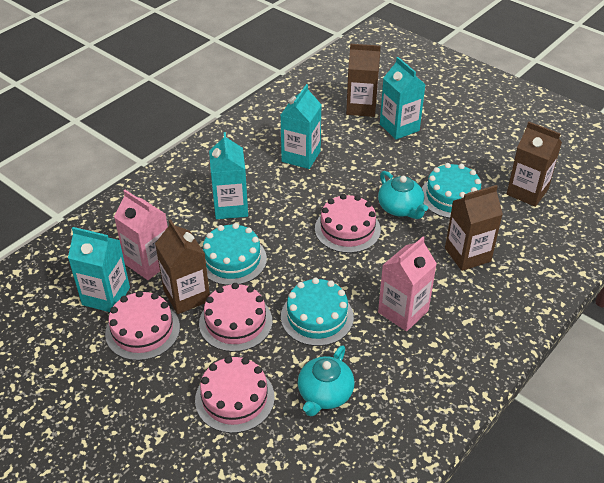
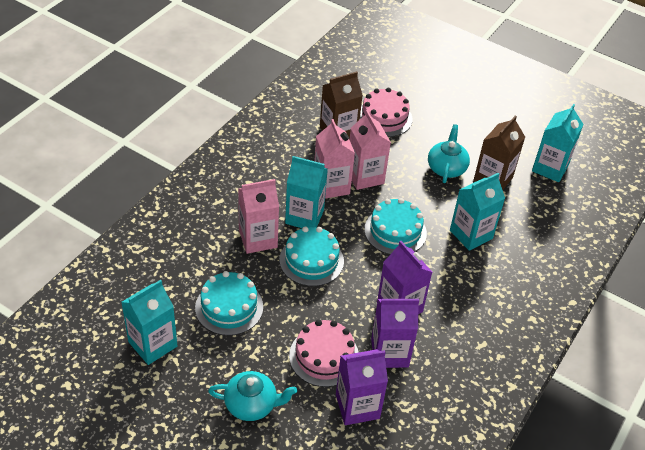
brown carton: [155,219,210,314] [346,44,381,117] [445,185,503,271] [507,122,562,207] = 4 -> [320,71,363,140] [473,115,525,190] = 2
pink cake: [105,291,180,361] [195,356,275,433] [199,283,272,352] [315,194,381,253] = 4 -> [289,319,359,387] [360,88,412,137] = 2
pink carton: [114,190,168,280] [378,237,437,331] = 2 -> [238,179,279,254] [314,119,355,198] [350,110,391,190] = 3
purple carton: none = 0 -> [336,349,388,425] [371,299,419,368] [377,241,432,314] = 3

